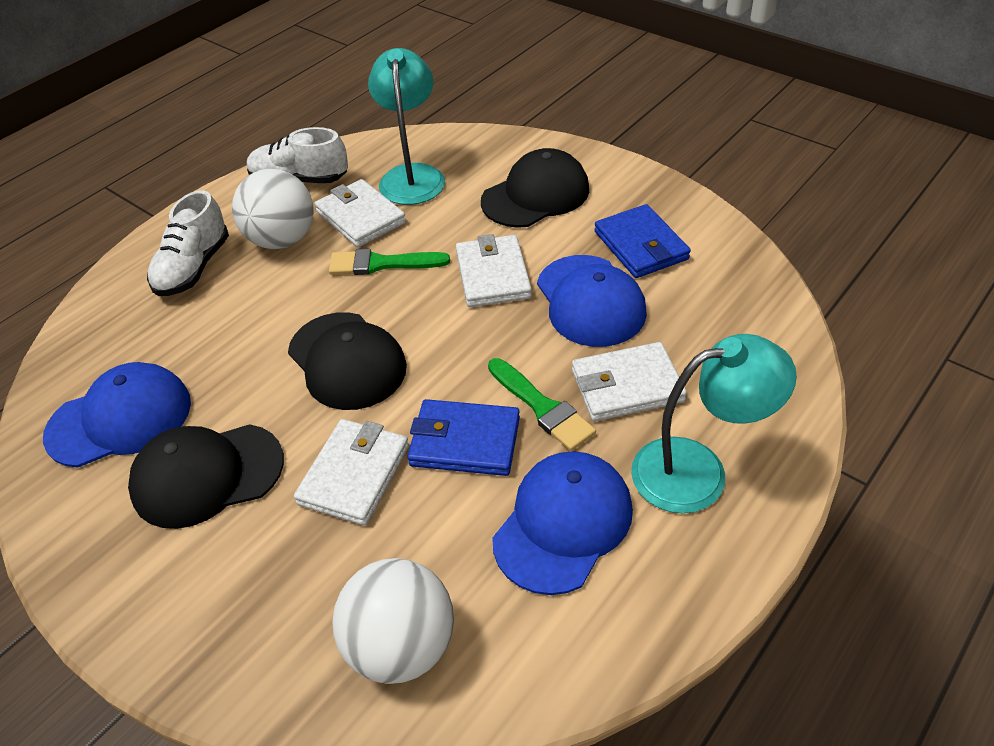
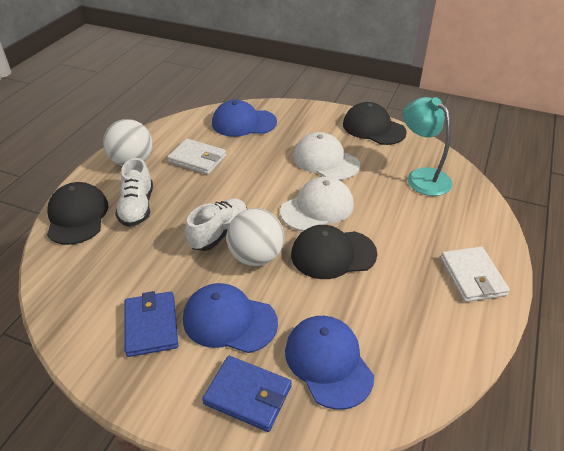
green brush: [329,249,450,275] [488,358,596,451] = 2 -> none = 0
turquoise lamp: [368,48,445,205] [631,334,797,514] = 2 -> [403,97,452,196] = 1
white cap: none = 0 -> [280,177,354,231] [293,132,360,180] = 2
white wallet: [294,419,409,525] [315,179,406,247] [456,234,532,307] [572,342,687,421] = 4 -> [167,139,226,175] [440,247,510,302] = 2

